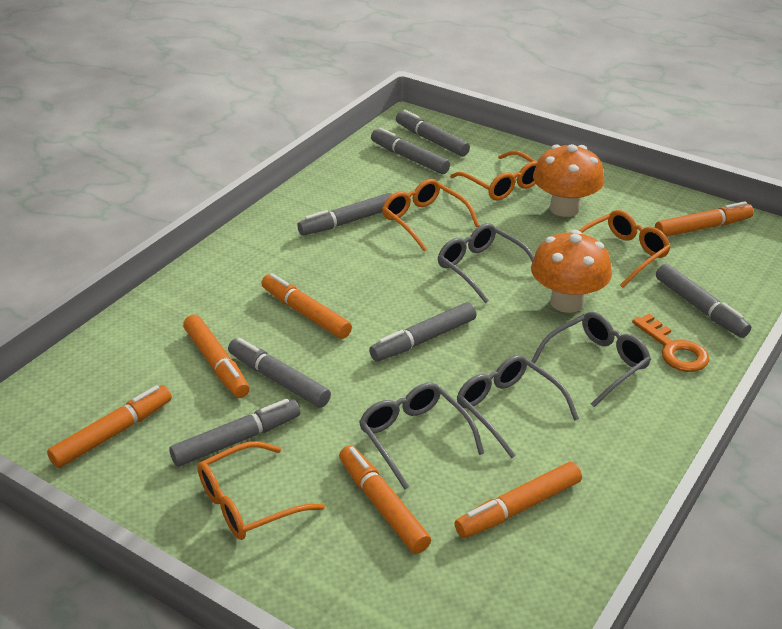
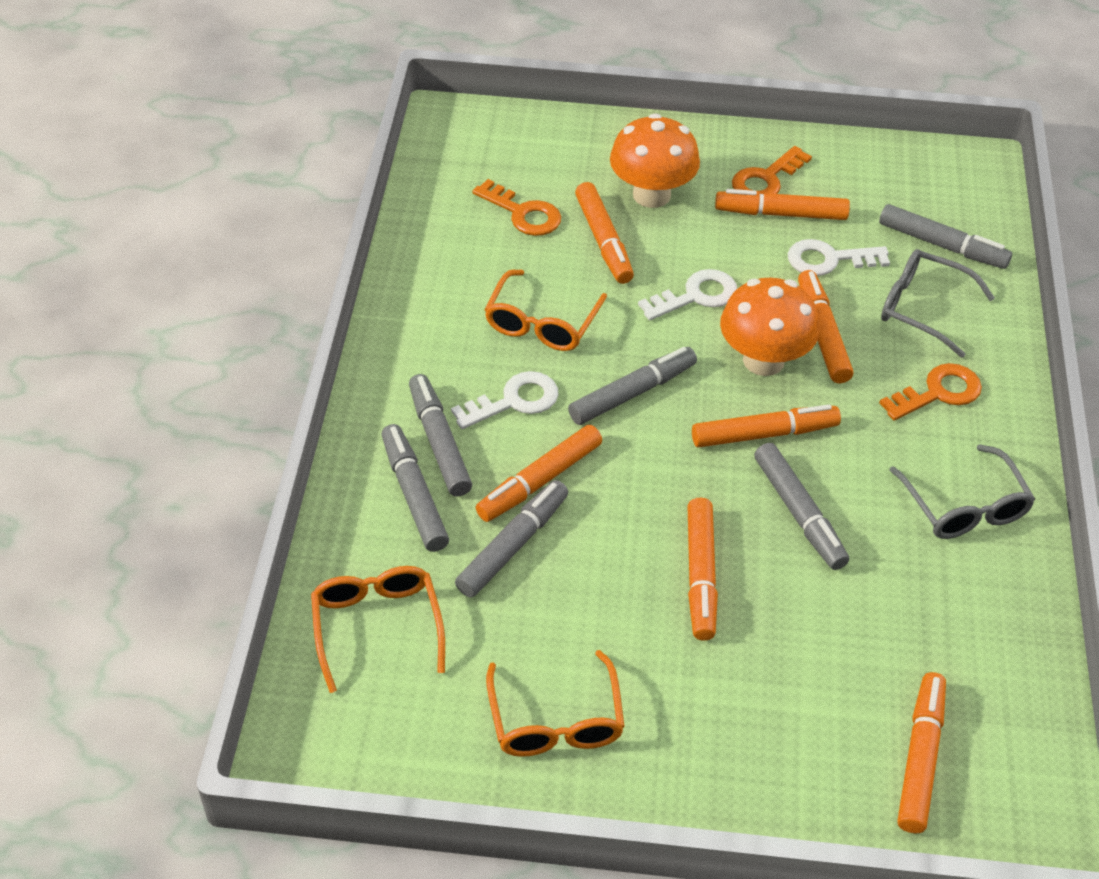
grey glasses: [359,382,484,489] [438,223,534,303] [457,355,579,458] [531,312,651,407] = 4 -> [881,249,995,358] [889,444,1035,539] = 2
grey marker: [169,399,300,467] [228,338,331,408] [297,193,392,236] [369,302,477,361] [371,127,450,174] [396,110,470,157] [656,264,751,338] = 7 -> [381,424,449,552] [409,374,472,497] [455,480,568,598] [568,347,697,425] [754,443,849,570] [879,204,1012,269] = 6
orange glasses: [197,441,325,540] [382,179,480,251] [450,151,538,200] [579,210,671,288] = 4 -> [311,566,445,693] [485,270,607,351] [486,650,625,757] = 3
orange key: [632,313,710,372] = 1 -> [472,179,561,236] [732,146,812,194] [879,363,982,421] = 3
orange marker: [47,385,172,468] [183,315,250,398] [261,273,352,339] [339,445,431,554] [454,462,582,538] [655,201,754,237] = 6 -> [476,425,602,522] [575,182,634,284] [688,498,718,641] [692,404,841,448] [715,189,850,220] [798,270,853,383] [897,672,946,833] = 7
white key: none = 0 -> [451,371,559,429] [638,269,737,320] [788,239,890,276] = 3

